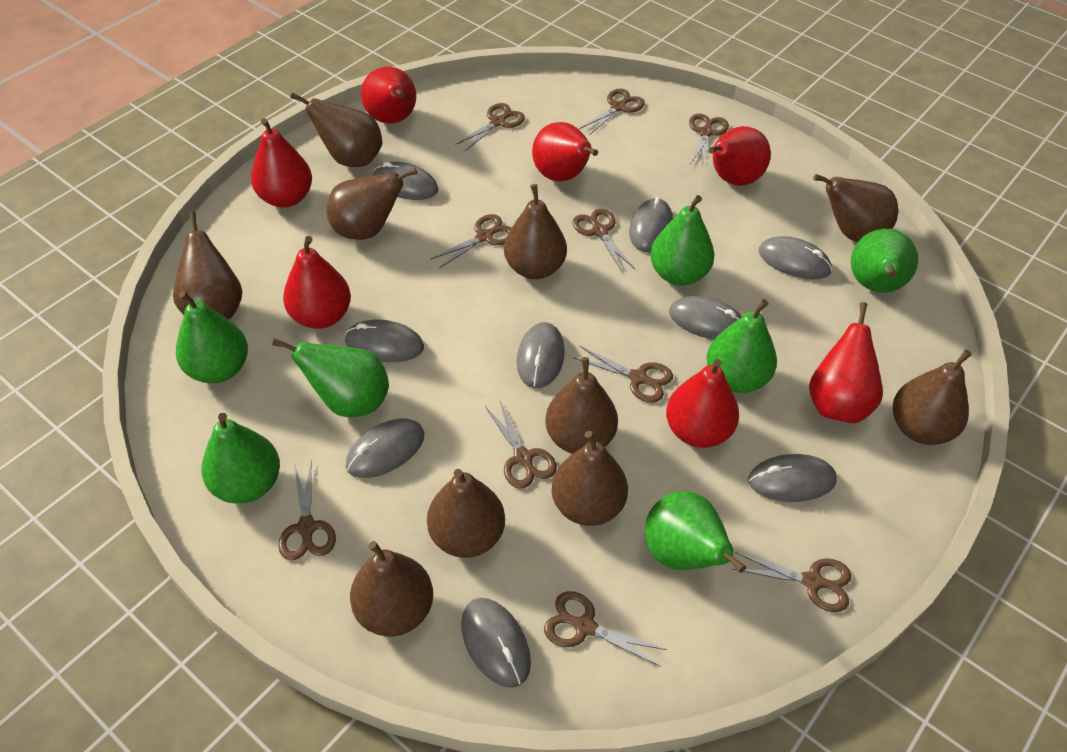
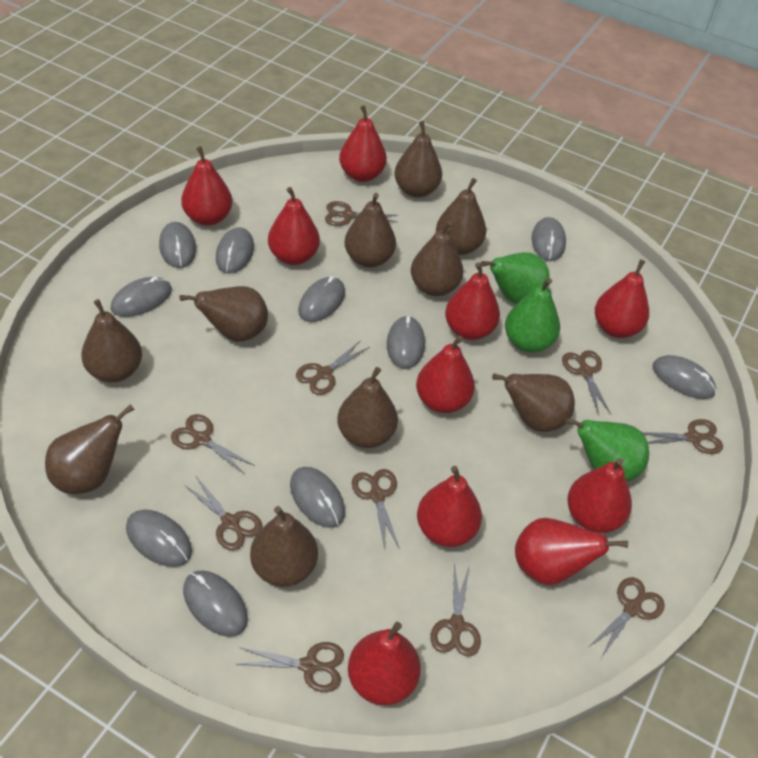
green pear: [176,291,248,383] [201,413,280,504] [272,338,389,417] [645,491,746,573] [650,195,714,286] [706,299,777,393] [851,229,918,293] = 7 -> [481,252,550,304] [505,278,560,353] [565,417,649,481] = 3
grey mouse: [345,319,424,362] [346,419,424,478] [373,162,438,200] [461,598,531,688] [517,322,565,388] [629,197,673,252] [669,296,742,340] [749,454,837,502] [759,236,832,280] = 9 -> [111,277,172,317] [126,510,192,567] [159,222,196,268] [183,570,248,637] [216,228,254,274] [290,467,345,528] [298,276,345,322] [387,316,425,369] [532,217,566,261] [652,355,716,399] = 10
red pear: [251,118,312,207] [283,236,351,329] [361,66,416,124] [532,122,598,181] [666,359,739,448] [708,126,771,186] [809,302,883,424] = 7 -> [181,146,232,226] [268,187,320,265] [339,105,387,182] [348,622,421,705] [416,335,475,413] [417,466,482,547] [445,262,500,340] [515,518,628,585] [567,458,632,533] [595,259,649,338] = 10

